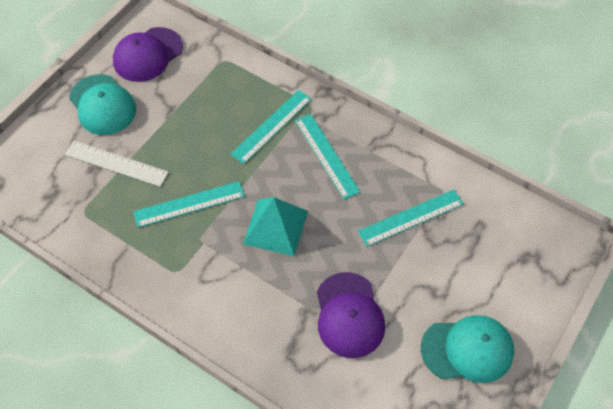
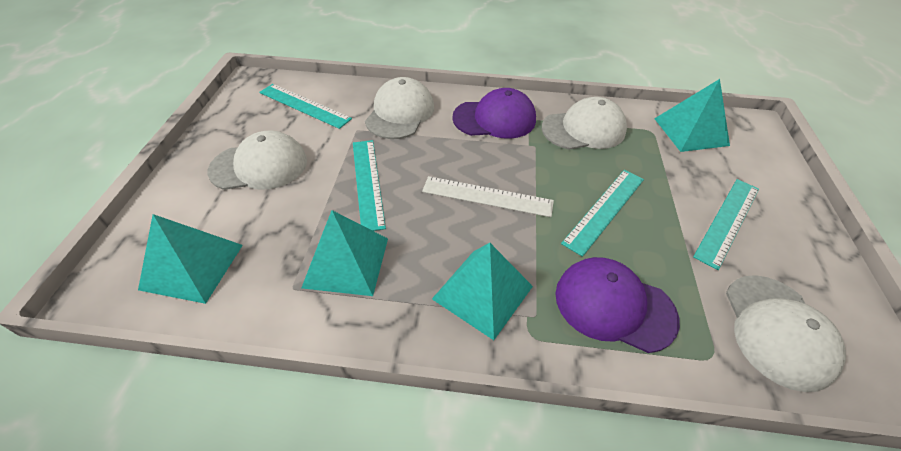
turquoise cap: [69,74,136,135] [421,315,514,383] = 2 -> none = 0
turquoise pyramid: [243,197,308,256] = 1 -> [138,214,243,304] [301,210,388,296] [432,243,533,340] [654,79,730,152] = 4
white cap: none = 0 -> [208,131,307,190] [365,77,434,139] [542,97,627,150] [726,275,846,392] = 4

